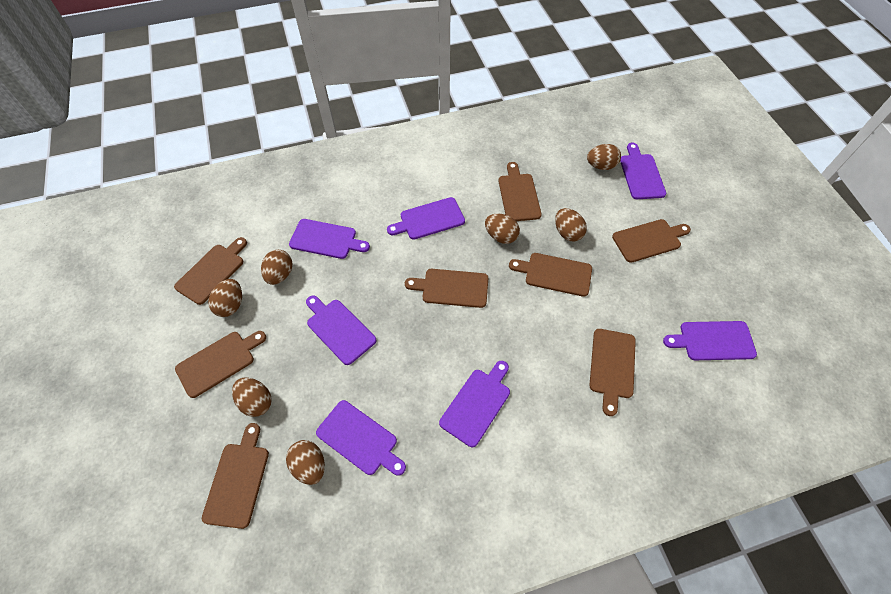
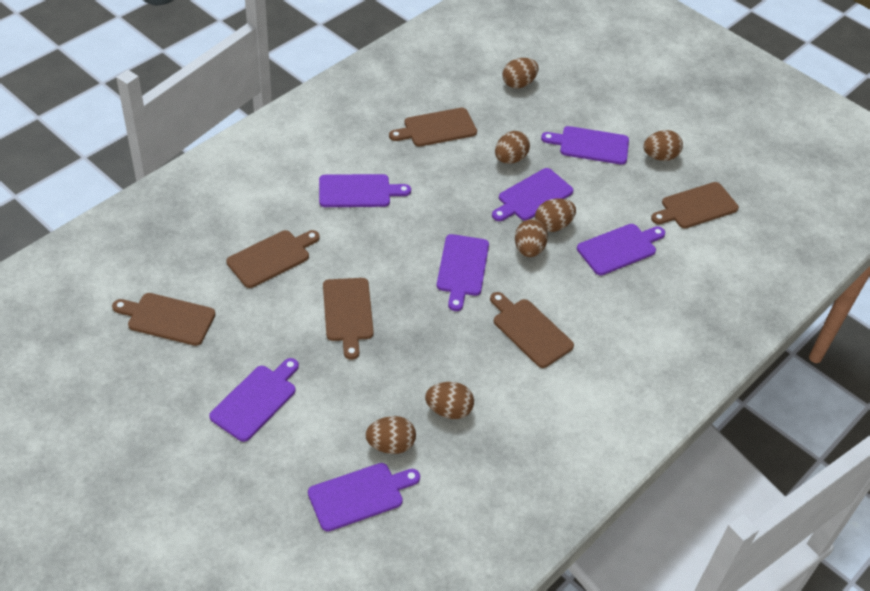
brown cutting board: [174,237,247,305] [175,331,266,398] [202,423,269,529] [405,269,488,308] [498,162,542,221] [509,253,592,297] [589,329,636,416] [612,219,691,263] = 8 -> [112,293,215,346] [226,230,320,288] [323,278,374,360] [389,108,477,147] [490,292,574,368] [651,182,739,228] = 6

